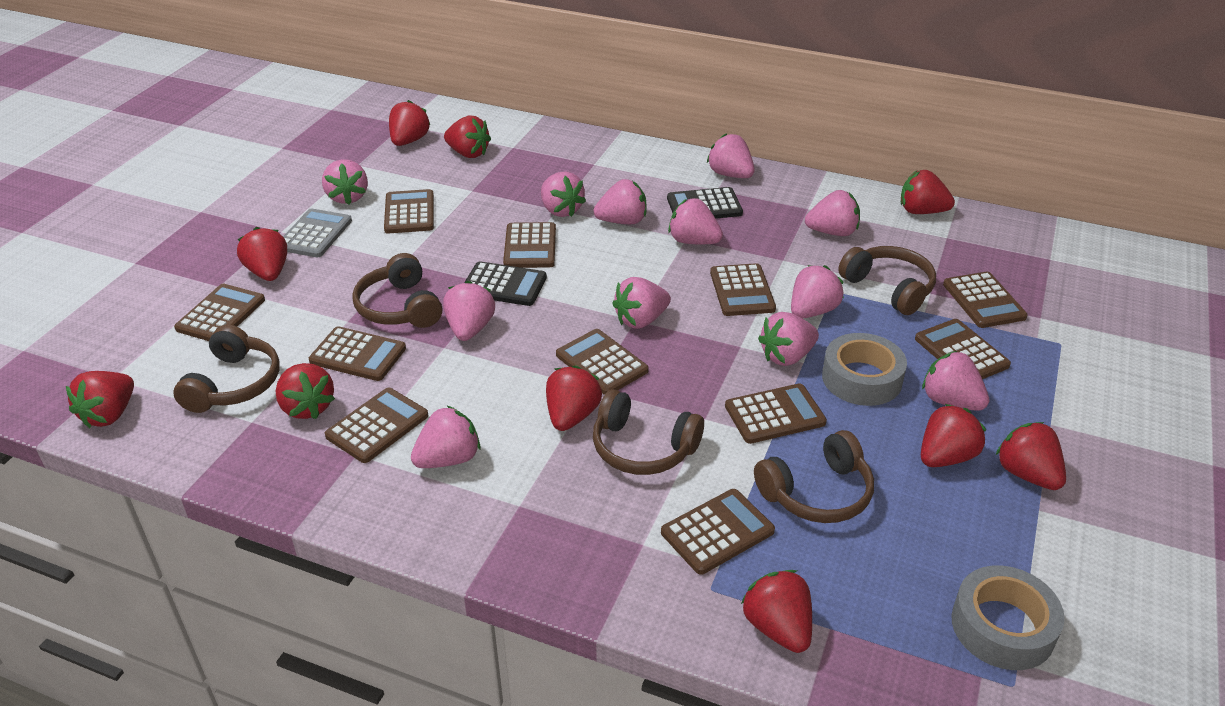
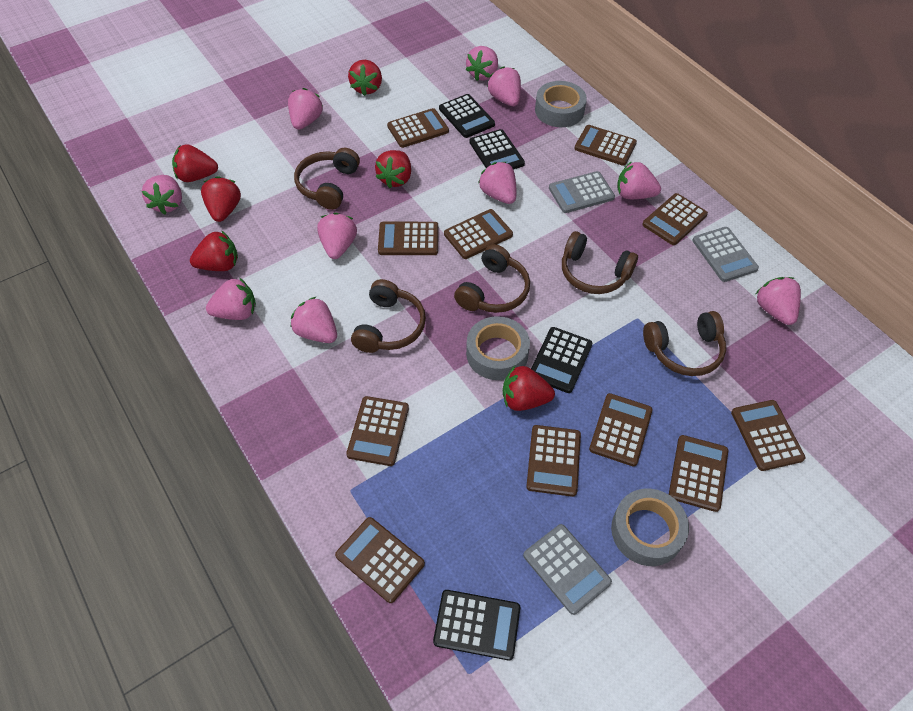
black calculator: [464,261,547,306] [667,187,743,219] = 2 -> [433,590,520,661] [439,94,495,138] [470,129,525,170] [531,327,592,393] = 4
grey calculator: [283,209,352,257] = 1 -> [523,524,612,615] [549,171,615,213] [692,227,759,282] = 3
grey tape: [822,333,907,406] [951,565,1065,670] = 2 -> [466,316,530,380] [535,81,587,127] [611,489,689,566] = 3
pink strawberry: [322,160,368,205] [411,406,480,468] [443,281,495,341] [541,171,586,217] [593,179,647,224] [612,277,671,329] [668,198,723,244] [707,133,755,178] [758,312,819,366] [791,265,844,318] [805,190,860,236] [922,351,989,411] = 12 -> [142,175,182,214] [206,278,256,320] [288,88,323,130] [291,296,337,343] [317,212,357,259] [466,46,498,81] [478,162,516,204] [487,66,521,106] [617,161,661,199] [756,277,801,325] = 10
red strawberry: [66,371,134,428] [237,227,287,281] [276,363,335,419] [389,100,430,146] [444,116,491,158] [546,365,602,431] [741,570,812,653] [901,170,955,214] [921,404,986,467] [996,422,1066,490] = 10 -> [172,144,218,182] [190,231,238,271] [201,176,241,222] [348,60,382,96] [375,150,411,188] [503,366,555,411] = 6

